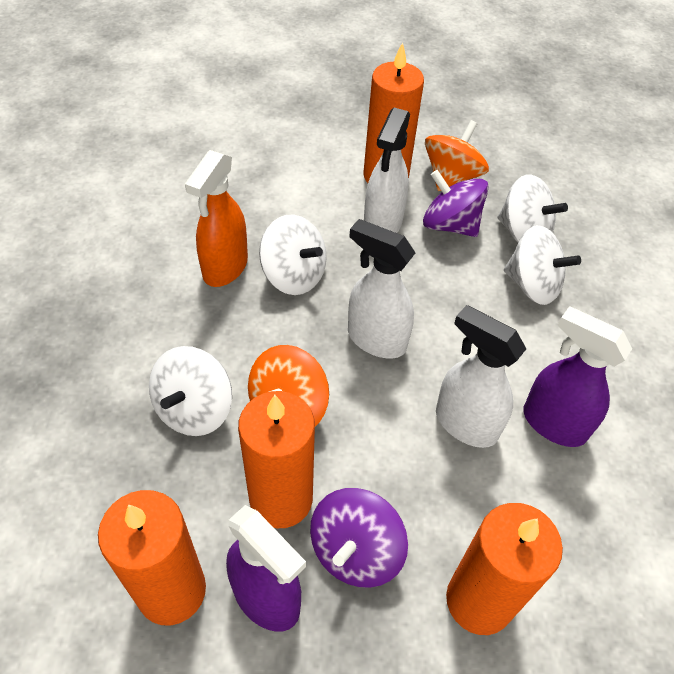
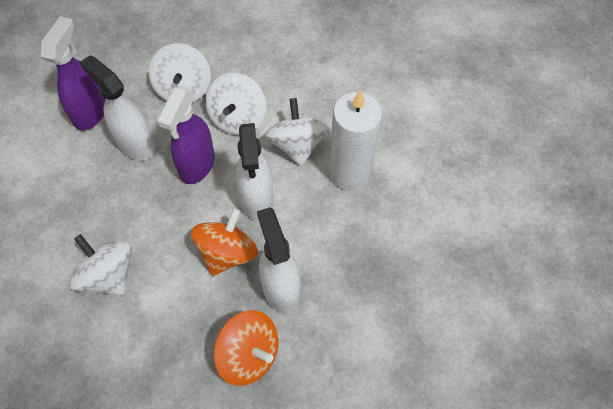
orange candle: [98,490,206,625] [238,391,315,528] [364,42,424,183] [446,503,563,635] = 4 -> none = 0
orange spray bottle: [185,150,248,287] = 1 -> none = 0
purple spinning top: [310,488,408,588] [423,170,489,237] = 2 -> none = 0
white candle: none = 0 -> [329,90,382,191] = 1

